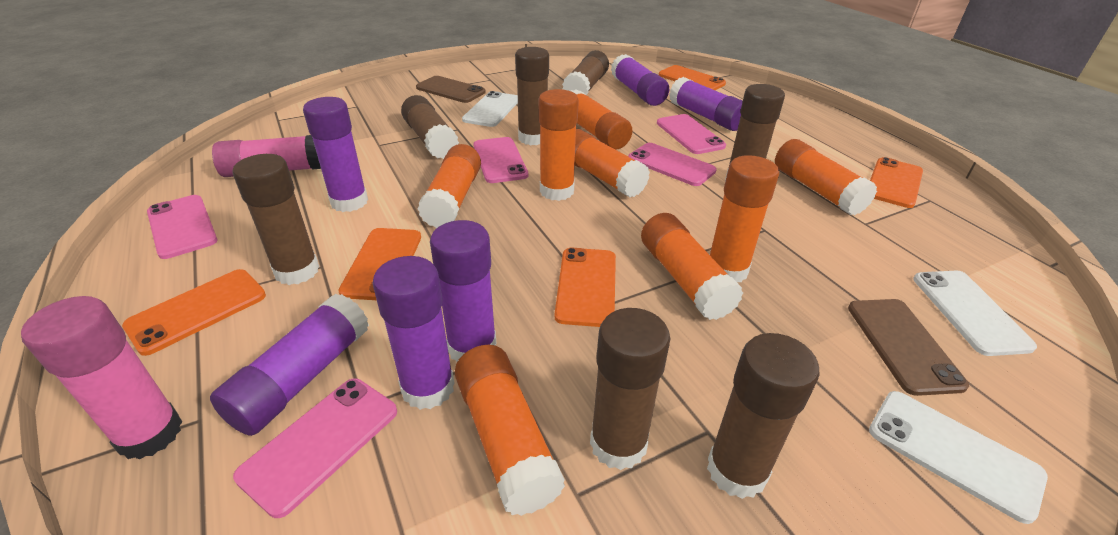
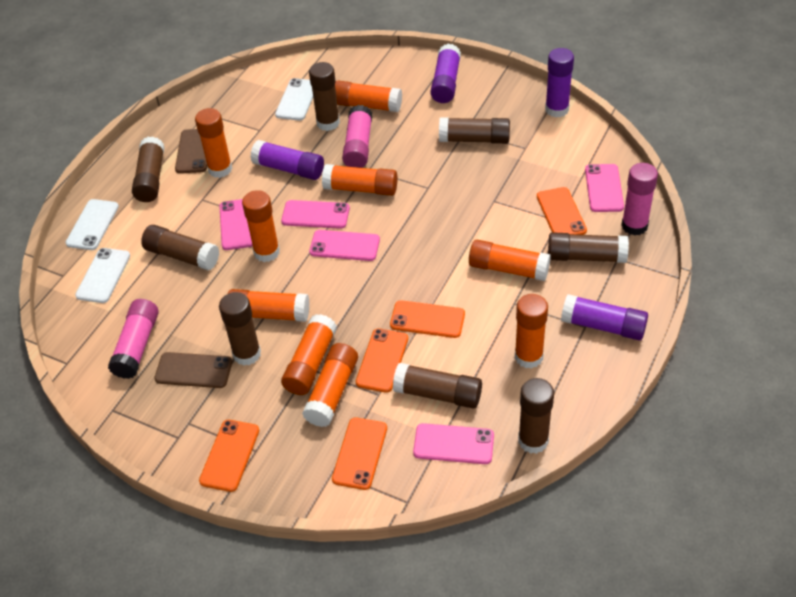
brown glue stick: [232,154,319,285] [401,95,459,159] [515,47,549,145] [562,50,609,95] [590,308,670,470] [707,333,819,499] [725,84,785,181] = 7 -> [132,137,165,202] [141,225,219,270] [219,292,261,366] [309,62,340,131] [393,363,482,409] [439,117,510,144] [518,378,554,454] [548,232,629,263] = 8
orange glue stick: [417,144,481,228] [455,345,565,516] [539,89,579,201] [571,89,632,149] [575,129,650,197] [641,213,743,320] [709,155,779,282] [775,139,877,215] = 8 -> [195,108,233,178] [228,289,310,322] [242,190,280,262] [281,314,337,395] [302,343,358,427] [322,164,397,196] [335,80,402,112] [469,240,551,281] [515,294,548,369] = 9
pink glue stick: [21,296,182,460] [212,135,321,177] = 2 -> [108,299,159,379] [342,105,372,168] [621,163,658,236] = 3
purple glue stick: [210,294,369,436] [303,97,368,212] [372,256,454,410] [430,220,496,362] [611,54,669,106] [669,77,743,131] = 6 -> [250,140,324,180] [430,44,461,103] [545,48,574,117] [561,294,648,340] = 4

